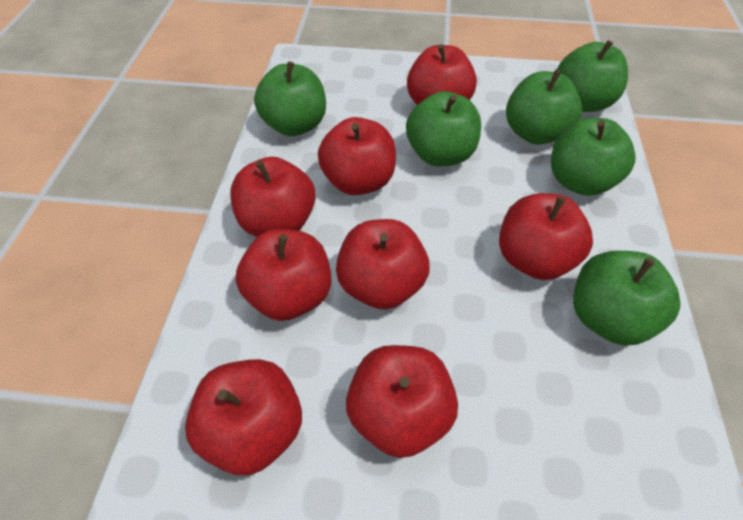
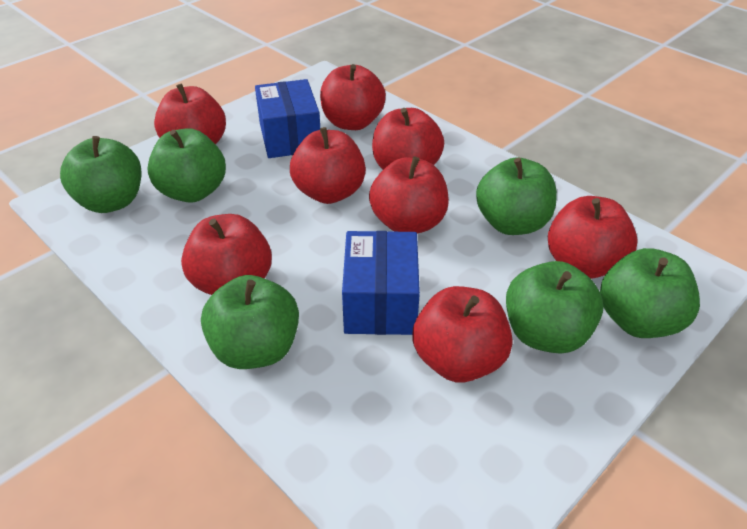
blue box: none = 0 -> [255,79,320,158] [342,231,420,335] = 2

